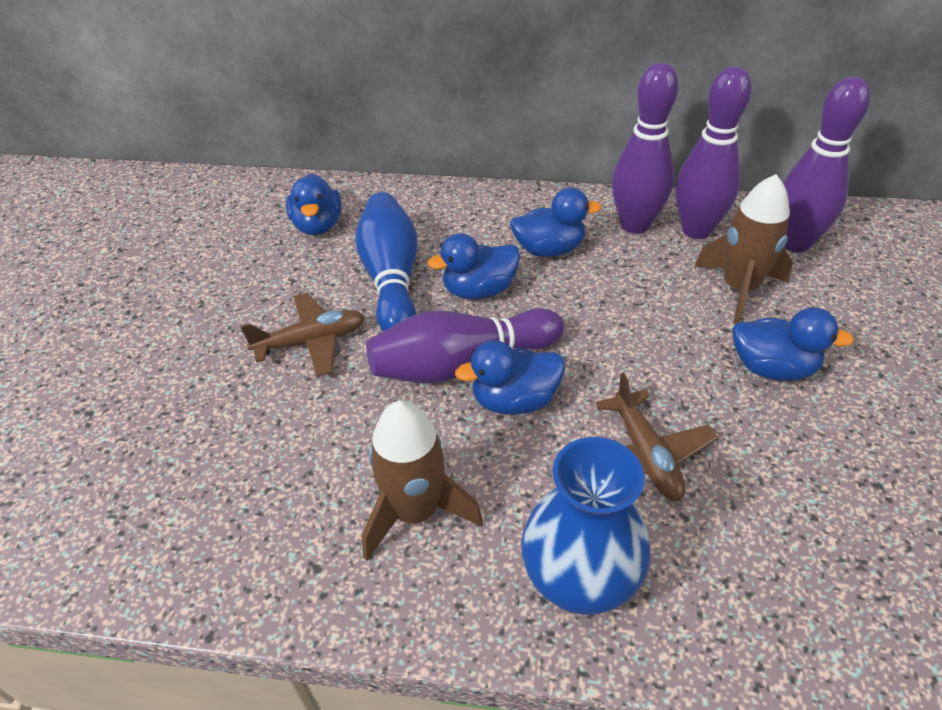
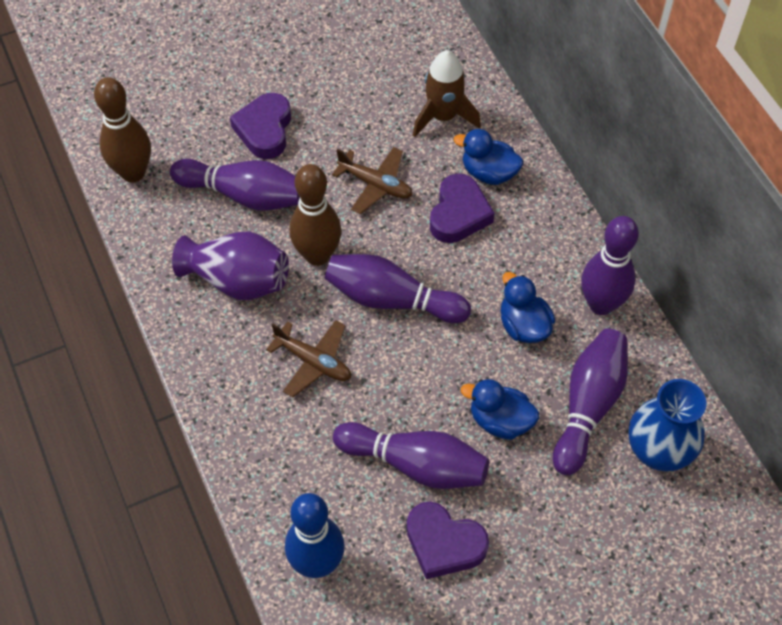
blue duck: [286,174,342,235] [428,233,520,300] [455,340,565,415] [510,188,602,257] [732,307,854,381] = 5 -> [454,129,523,185] [461,379,539,440] [501,272,555,343] = 3
brown bowling pin: none = 0 -> [94,77,151,182] [289,164,341,266] = 2
brown rocket: [362,400,483,561] [695,174,793,324] = 2 -> [413,50,481,137] = 1
purple bowling pin: [366,308,564,383] [612,63,678,234] [676,66,752,239] [783,77,870,252] = 4 -> [170,159,300,210] [325,254,471,323] [333,422,489,489] [553,329,628,475] [581,216,639,315] = 5
purple heart: none = 0 -> [230,93,291,159] [407,502,489,579] [430,173,495,243] = 3
purple vase: none = 0 -> [172,231,289,300] = 1

